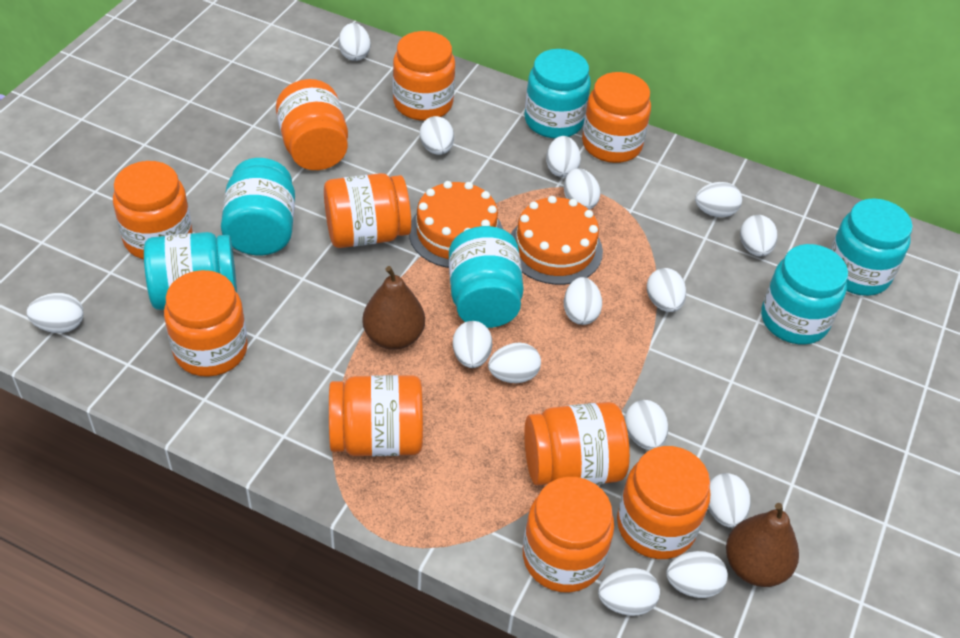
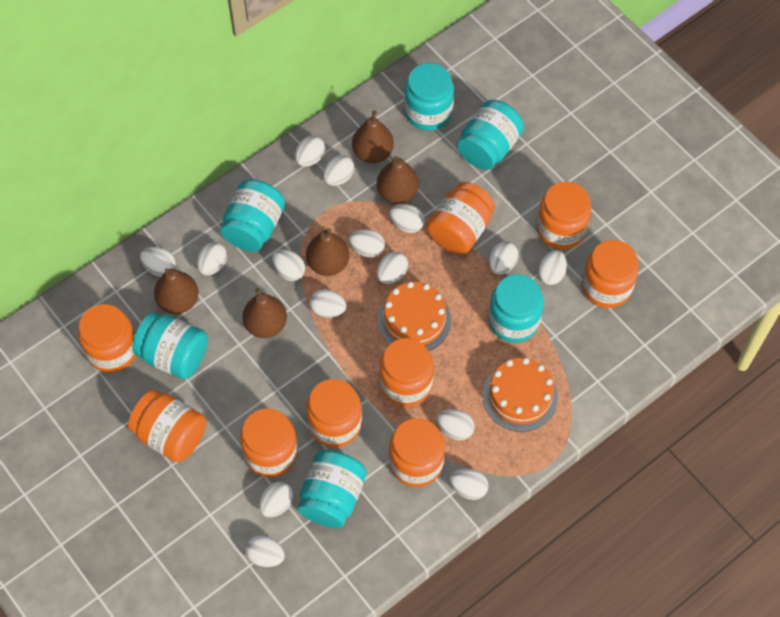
brown pear: [362,266,425,350] [726,503,799,587] = 2 -> [154,268,199,314] [242,288,287,338] [306,228,349,276] [352,111,394,163] [377,156,419,204] = 5
orange jar: [113,161,192,259] [164,270,248,377] [276,79,348,170] [324,173,411,248] [329,375,423,456] [393,31,455,121] [523,477,614,593] [524,402,630,485] [582,72,651,163] [617,446,710,559] = 10 -> [78,304,136,373] [128,390,206,462] [240,408,298,477] [306,379,362,448] [379,338,434,407] [389,418,445,487] [427,182,495,254] [537,182,591,250] [582,240,639,308] = 9

